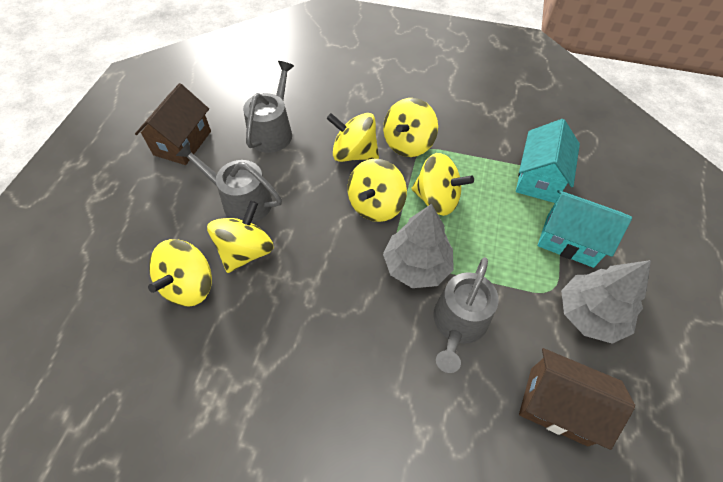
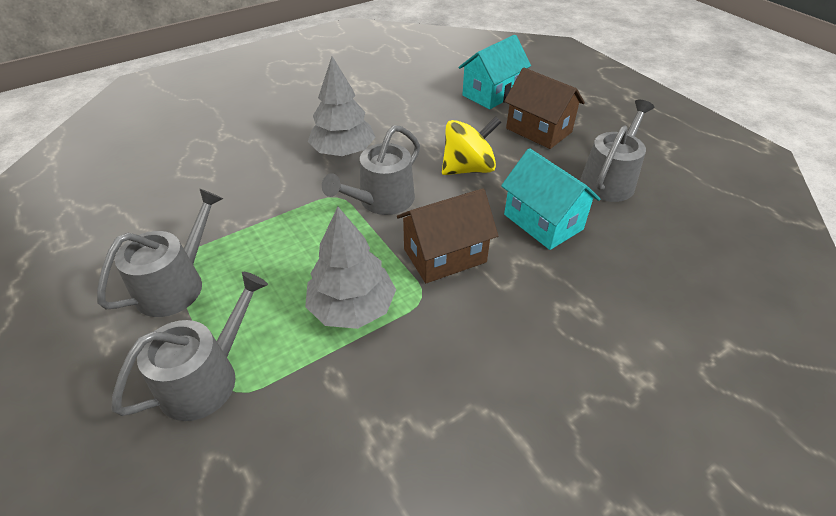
grey watering can: [176,142,282,223] [243,61,294,153] [434,257,499,373] = 3 -> [97,189,223,317] [111,272,268,421] [322,125,420,215] [580,100,654,202] = 4
yellow spinning top: [148,239,212,306] [207,201,274,273] [326,113,379,162] [348,159,407,222] [383,98,438,157] [411,153,474,216] = 6 -> [442,117,501,175] = 1

